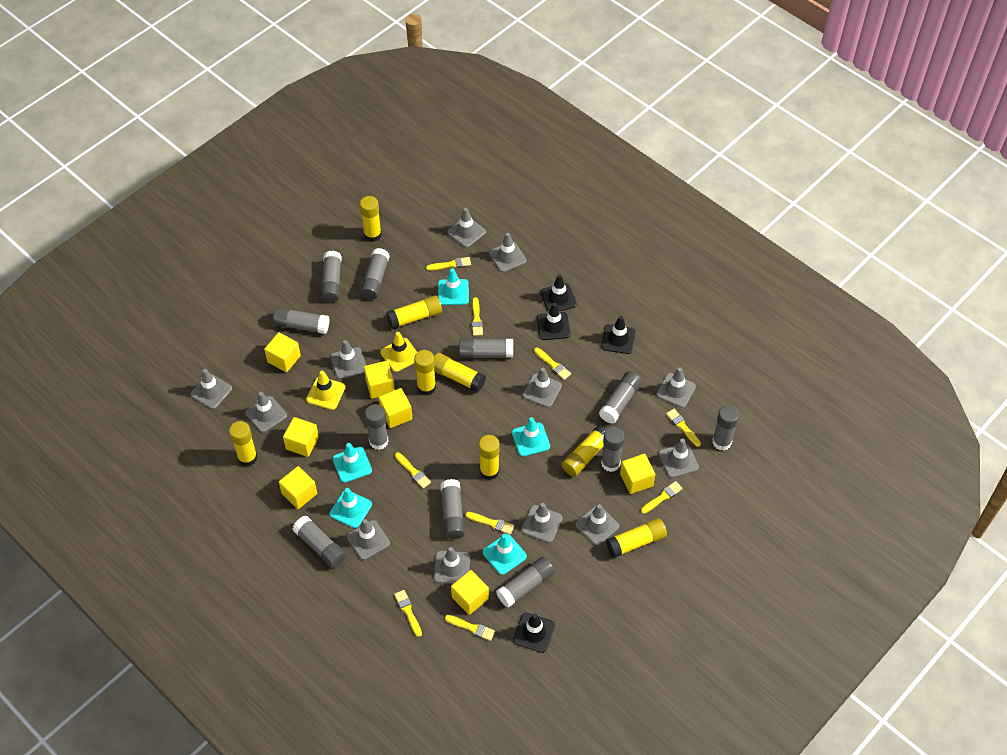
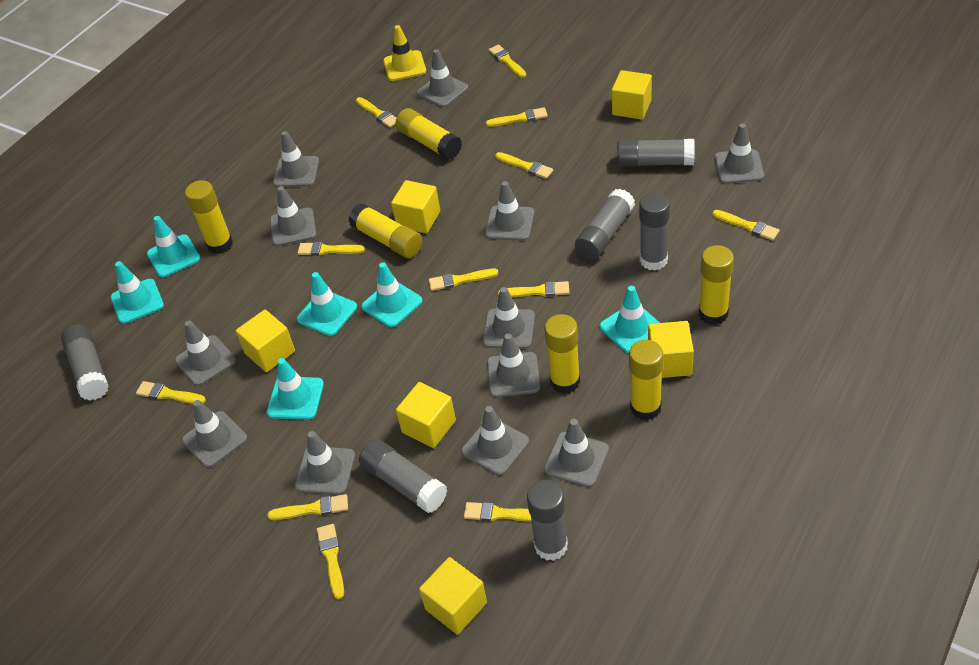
black traffic cone: [513,613,555,653] [537,303,571,340] [540,274,577,312] [601,316,636,354] = 4 -> none = 0
grey glue stick: [273,307,330,334] [293,515,346,568] [320,251,342,303] [360,248,390,300] [365,404,389,450] [440,479,465,539] [459,339,513,358] [496,557,555,608] [599,371,642,424] [601,427,625,472] [713,405,739,451] = 11 -> [61,324,109,401] [359,439,448,513] [527,480,568,561] [575,189,635,260] [617,139,695,167] [639,192,670,271] = 6
turquoise traffic cone: [329,488,372,528] [332,443,372,483] [438,268,469,305] [483,534,527,575] [512,417,550,456] = 5 -> [111,261,164,324] [147,216,200,277] [267,358,324,420] [297,272,357,336] [361,262,422,327] [600,286,660,353] = 6
yellow brush: [394,590,422,637] [395,452,431,489] [426,257,471,271] [445,615,495,641] [465,512,514,535] [472,297,483,336] [534,347,571,380] [641,481,683,514] [666,409,701,447] = 9 -> [136,381,206,404] [267,494,348,520] [298,242,365,256] [317,524,344,600] [356,97,396,128] [429,268,499,291] [464,502,532,522] [486,107,548,127] [489,45,526,78] [495,152,553,179] [498,281,569,297] [712,210,780,241] = 12
yellow cube: [264,332,301,372] [279,466,317,509] [283,417,319,457] [364,361,395,399] [379,388,412,428] [451,570,489,615] [620,454,655,494] = 7 -> [236,309,295,372] [391,180,440,234] [396,382,456,448] [419,557,487,635] [612,70,652,119] [648,321,694,378] = 6
yellow glue stick: [229,421,258,467] [360,196,382,242] [386,295,442,329] [414,350,436,395] [434,353,486,392] [479,435,500,480] [561,425,606,477] [606,518,667,558] = 8 -> [185,180,233,254] [348,203,422,258] [396,108,462,160] [544,314,580,394] [629,340,663,420] [699,245,734,325] = 6
yellow traffic cone: [306,371,345,410] [380,332,417,372] = 2 -> [383,25,426,81] = 1

